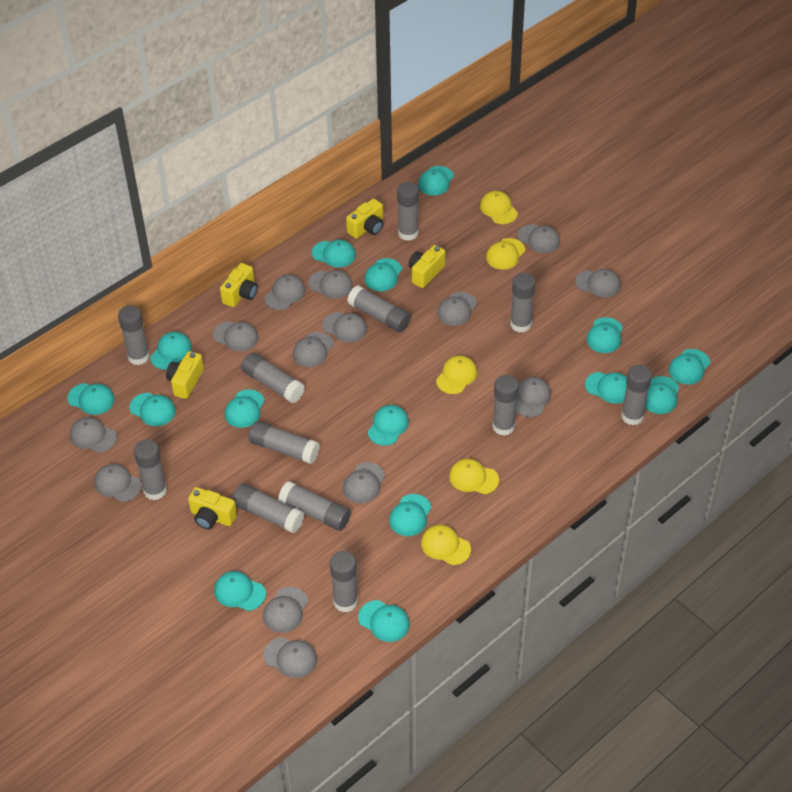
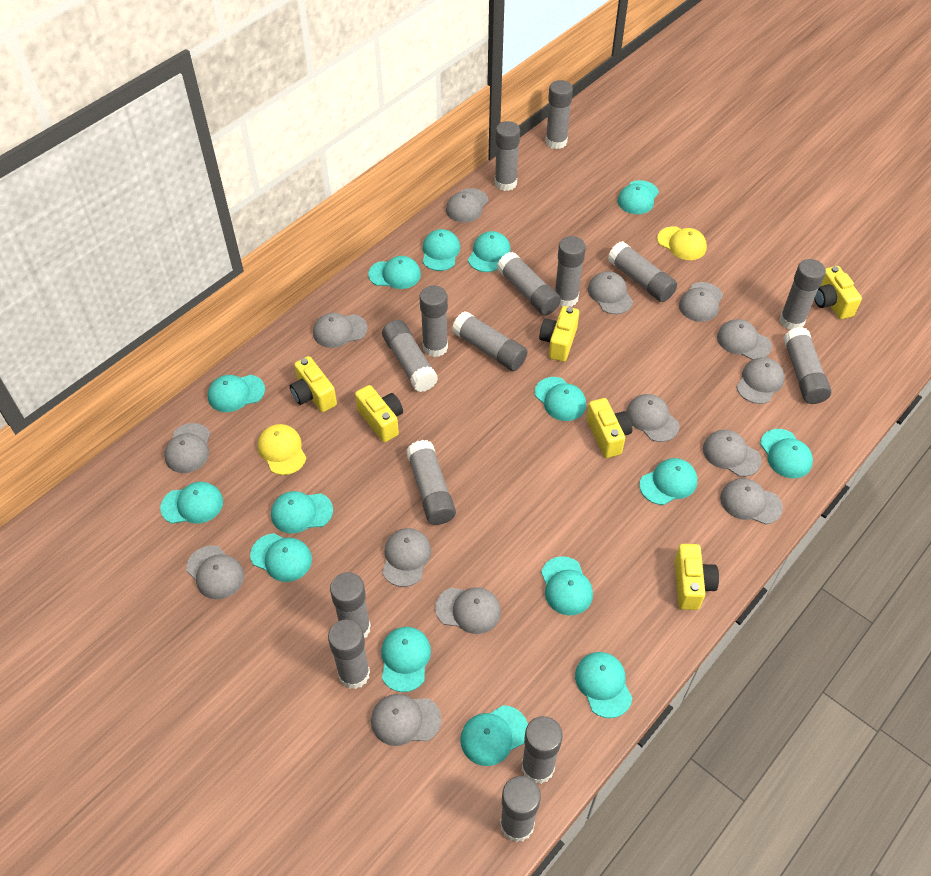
grey glue stick: [118,305,150,365] [134,439,167,500] [232,484,304,534] [241,352,305,403] [248,421,320,464] [278,481,351,531] [330,551,358,612] [347,285,411,332] [397,182,419,241] [492,375,519,436] [510,273,536,332] [621,365,652,425] = 12 -> [328,619,370,689] [330,572,371,638] [382,320,438,392] [406,440,456,525] [420,285,448,357] [452,311,528,371] [495,121,520,191] [497,252,561,315] [500,776,541,842] [522,716,563,784] [545,80,573,149] [555,236,586,307] [608,241,677,302] [779,259,826,330] [783,327,832,404] = 15
yellow camera: [166,351,204,399] [188,487,237,529] [220,263,258,307] [346,198,383,239] [409,245,445,288] = 5 -> [290,356,337,412] [355,385,403,442] [539,306,579,362] [587,398,632,458] [674,544,719,610] [814,266,862,319] = 6
yellow cap: [421,525,471,565] [436,356,477,394] [449,459,499,494] [480,191,518,224] [486,238,525,270] = 5 -> [258,424,306,475] [657,226,707,260] = 2

